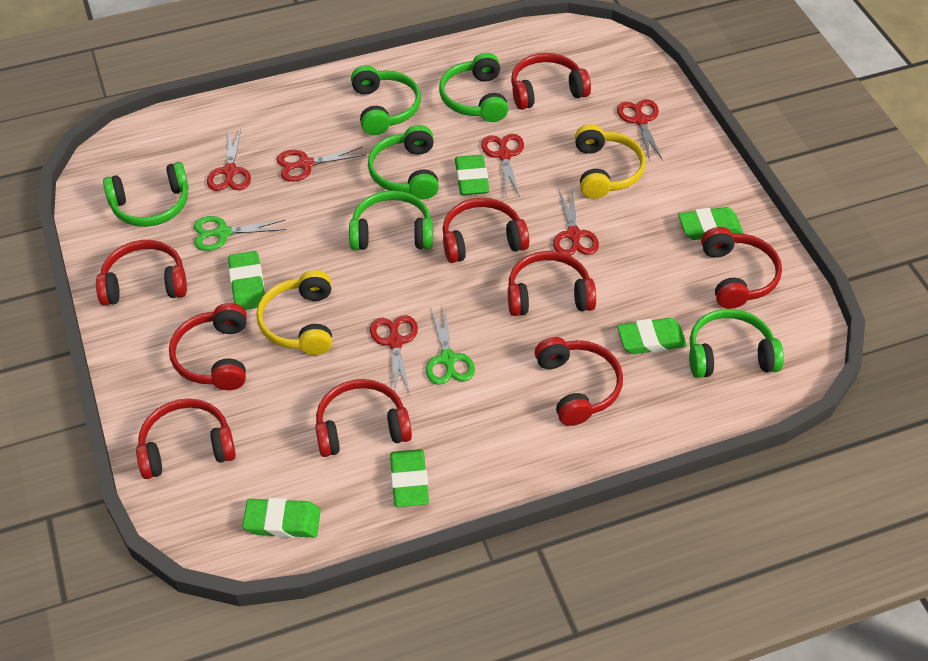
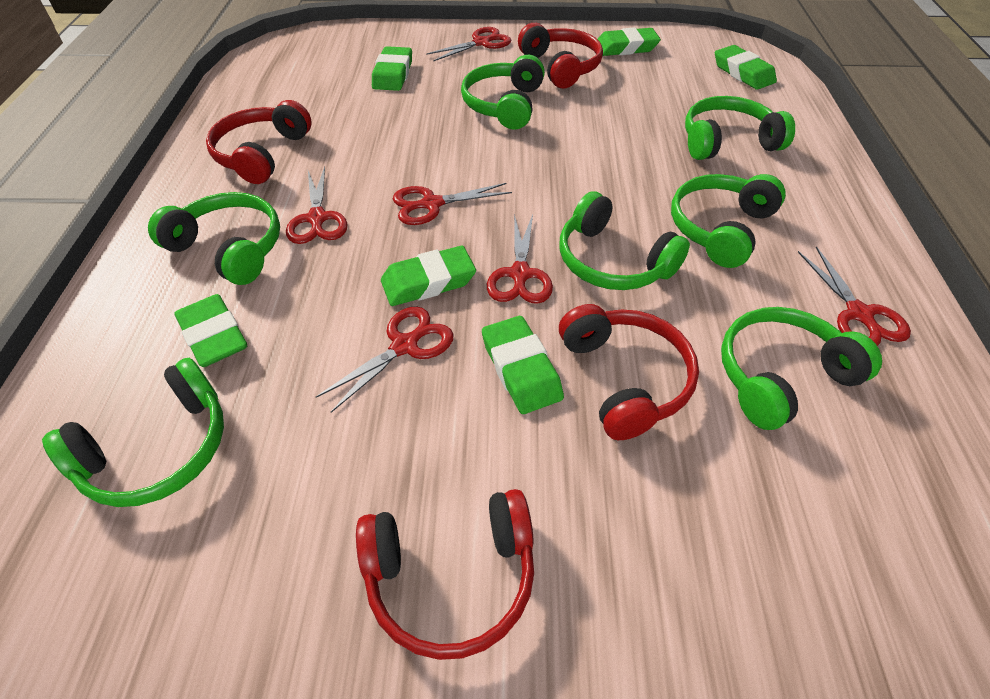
green headphones: [103,162,189,227] [349,191,433,250] [351,65,421,135] [368,125,439,200] [439,53,508,122] [689,309,784,378] = 6 -> [42,358,224,507] [148,192,280,285] [461,55,545,129] [559,191,690,290] [671,174,786,268] [685,96,795,160] [721,307,882,430] = 7
green scissors: [194,216,286,251] [426,307,475,385] = 2 -> none = 0
red headphones: [96,240,187,306] [136,398,236,479] [169,303,247,390] [315,379,412,457] [442,198,529,263] [508,251,596,316] [511,53,591,110] [535,337,623,426] [701,227,782,309] = 9 -> [206,100,312,184] [356,489,534,660] [518,23,603,89] [559,304,699,440] = 4
yellow headphones: [256,270,332,355] [575,124,646,199] = 2 -> none = 0

